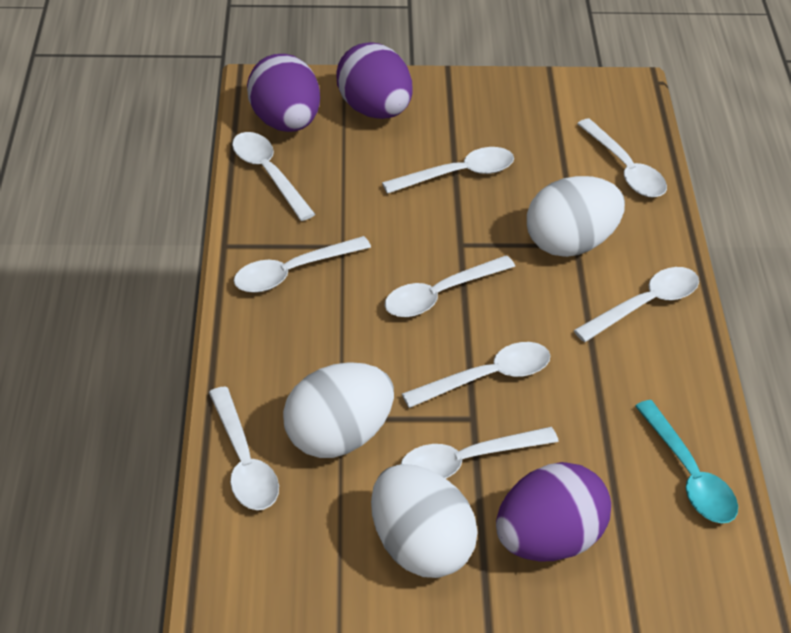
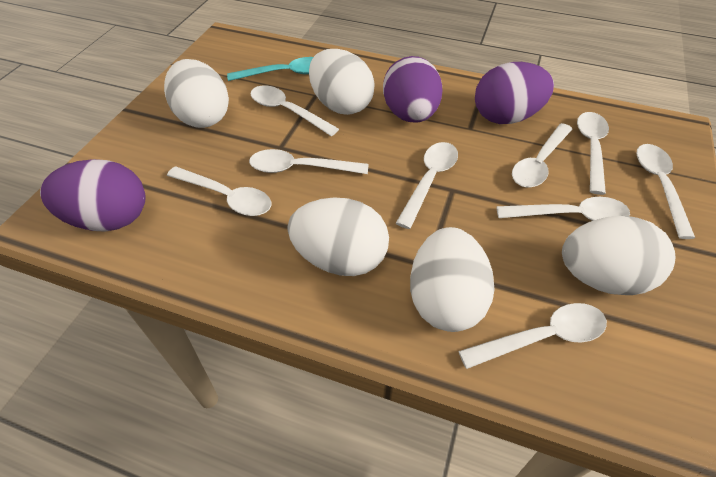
white egg: [283,362,394,458] [371,464,478,578] [527,176,625,257] = 3 -> [164,59,229,128] [287,197,389,276] [309,49,375,115] [410,227,495,332] [562,216,675,295] = 5

